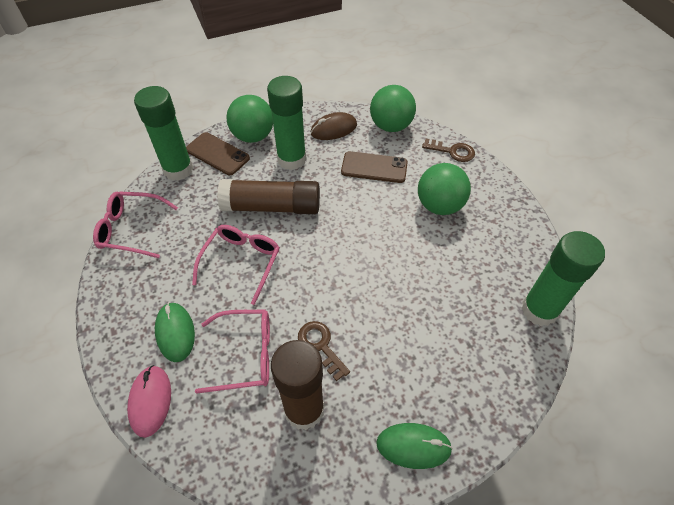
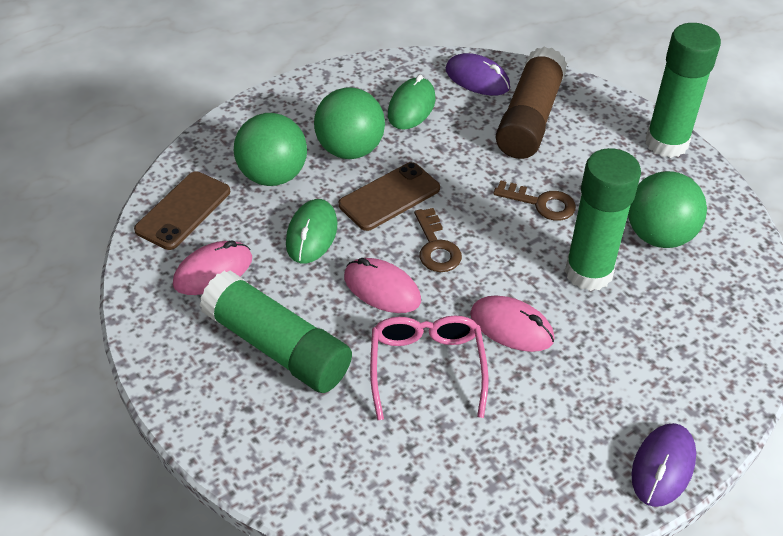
brown glue stick: [217,179,320,214] [271,340,324,430] = 2 -> [496,47,567,159] = 1
brown mouse: [310,112,357,140] = 1 -> none = 0
pink glasses: [93,191,178,258] [192,225,280,305] [195,310,270,394] = 3 -> [370,315,489,420] = 1
pink mouse: [127,365,171,438] = 1 -> [173,240,252,295] [344,258,421,313] [470,295,554,352] = 3
purple mouse: none = 0 -> [446,53,510,96] [631,423,696,507] = 2

